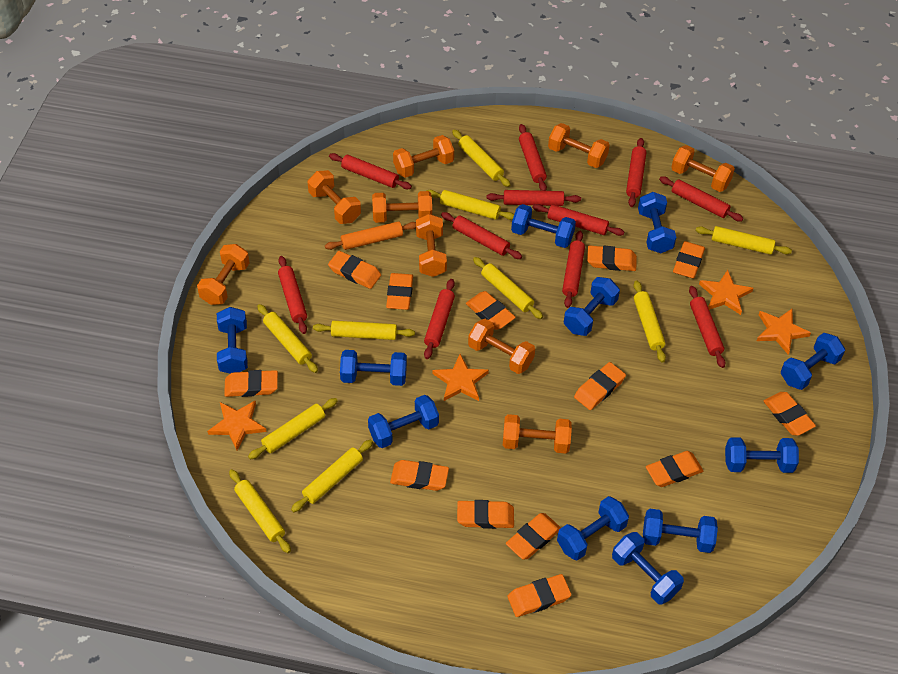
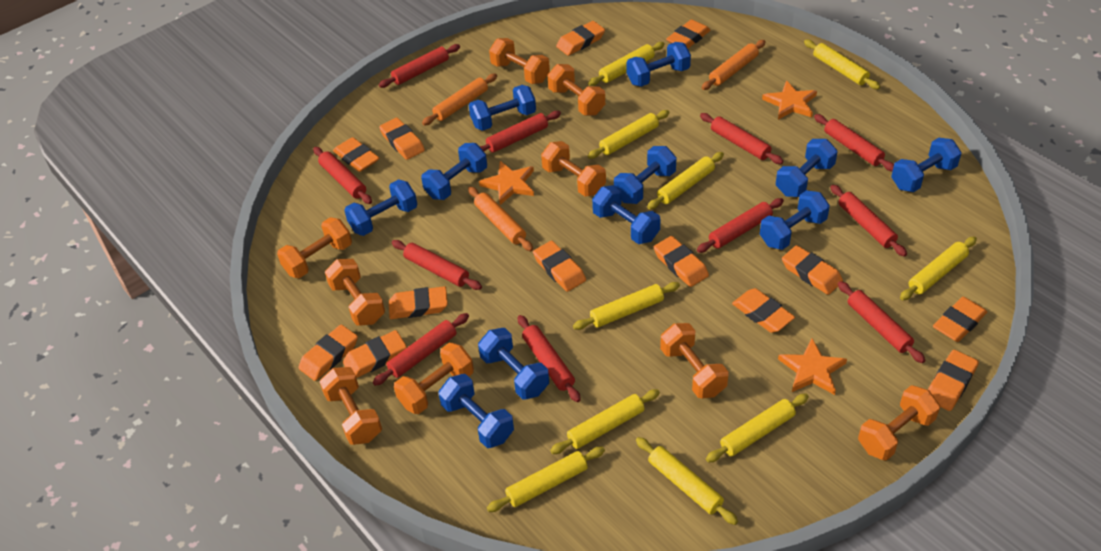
orange rolling pin: [325,221,416,250] = 1 -> [422,74,497,126] [468,187,533,251] [702,40,766,90] = 3
orange star: [207,401,267,451] [432,354,489,401] [699,270,753,315] [757,309,811,354] = 4 -> [479,161,534,205] [762,80,817,120] [778,338,847,395] = 3

